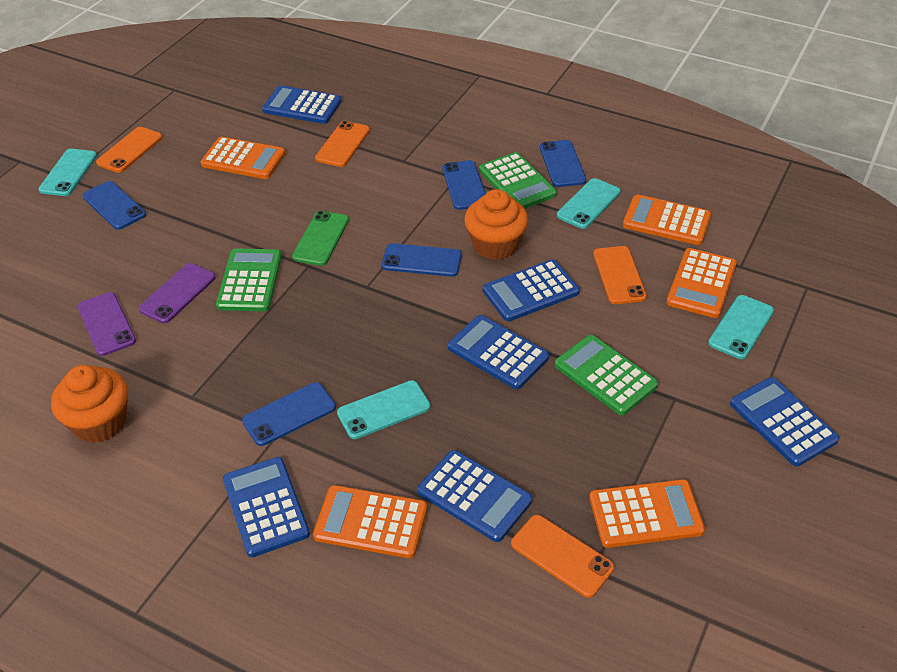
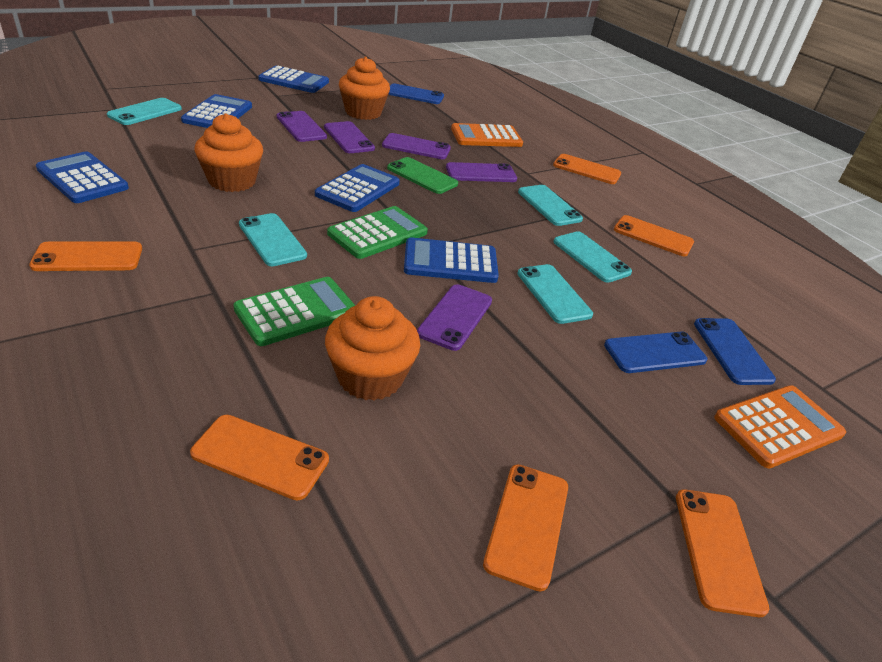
blue calculator: [223,457,310,557] [262,85,342,124] [418,450,532,542] [448,315,549,389] [483,260,580,322] [730,377,839,466] = 6 -> [36,152,129,203] [181,94,252,128] [258,66,329,93] [315,164,400,212] [404,237,499,283] = 5
blue phone: [82,181,146,230] [242,382,336,446] [382,243,462,277] [442,160,486,210] [540,140,586,187] = 5 -> [388,83,444,104] [604,331,707,373] [694,318,776,385] = 3
green calculator: [216,248,282,311] [479,152,557,209] [554,335,658,415] = 3 -> [233,277,355,346] [327,206,428,259] = 2
orange calculator: [200,137,286,179] [313,485,428,558] [589,479,705,548] [623,194,711,245] [666,248,737,318] = 5 -> [451,123,523,147] [714,385,846,468] = 2
orange cupcake: [51,365,128,443] [464,189,528,260] = 2 -> [194,113,263,192] [325,296,420,401] [339,57,390,120] = 3
orange phone: [96,127,163,173] [315,121,370,167] [511,515,614,598] [593,246,647,304] = 4 -> [29,242,142,271] [190,415,329,500] [483,464,568,592] [553,154,621,184] [614,215,694,256] [676,489,769,617] = 6
purple phone: [77,292,136,356] [139,263,216,323] = 2 -> [277,111,327,142] [324,121,375,153] [382,133,451,159] [417,284,492,351] [446,162,517,182] = 5
turquoise phone: [38,149,97,196] [337,380,431,439] [557,178,620,229] [708,295,774,359] = 4 -> [107,98,182,125] [239,213,307,266] [517,264,593,324] [518,185,583,226] [553,231,632,283] = 5

